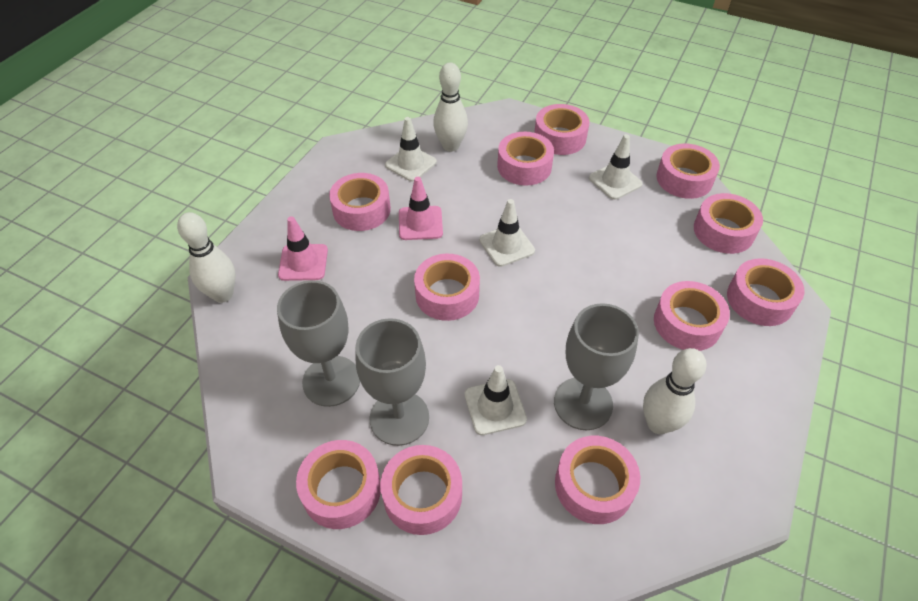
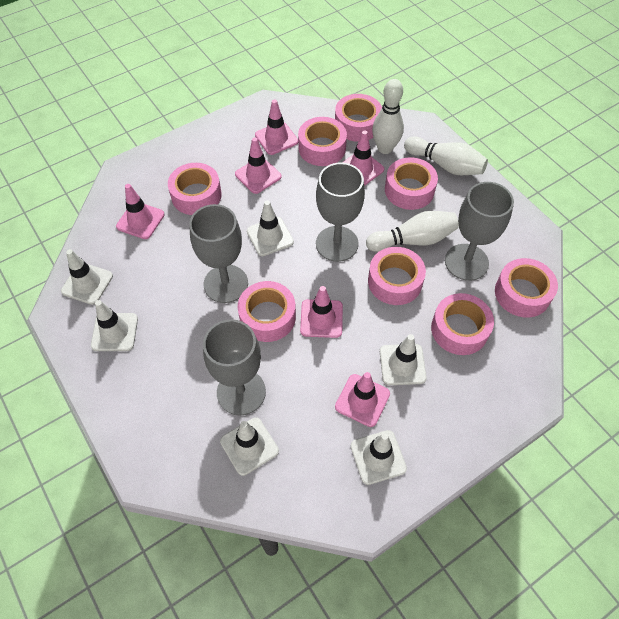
grey goblet: [277,280,360,407] [355,318,429,446] [554,303,639,430] = 3 -> [189,204,248,303] [203,319,266,415] [316,163,365,262] [445,182,514,281] = 4
pink tape: [296,440,381,529] [329,173,391,231] [380,445,462,535] [414,254,480,321] [497,132,554,186] [534,104,590,155] [555,436,640,524] [654,281,730,351] [656,143,720,199] [694,193,763,254] [727,258,805,326] = 11 -> [168,163,222,215] [238,281,296,342] [298,117,347,166] [335,94,382,142] [368,247,426,305] [385,157,438,210] [431,293,494,355] [495,258,558,318] = 8
pink traffic cone: [278,216,328,281] [399,177,443,240] = 2 -> [116,184,165,239] [235,137,282,194] [255,99,298,155] [300,286,343,338] [335,372,390,427] [342,130,384,186] = 6
white traffic cone: [385,117,437,182] [465,365,527,435] [479,199,535,267] [589,134,643,200] = 4 -> [61,249,113,305] [91,300,138,351] [220,417,279,476] [247,200,294,256] [351,430,407,485] [380,334,427,385] = 6

